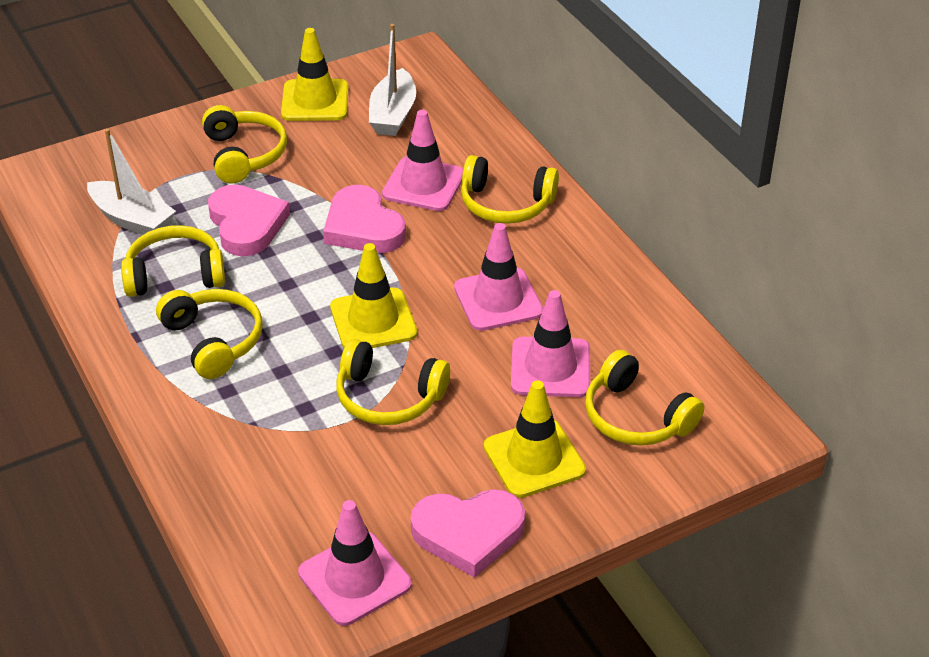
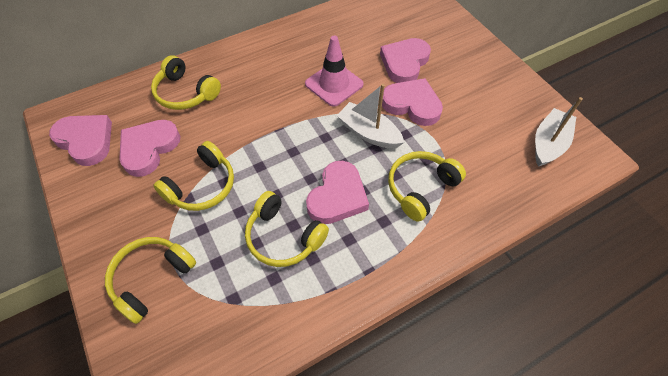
pink heart: [208,184,290,256] [323,185,406,253] [411,489,525,578] = 3 -> [49,115,112,166] [119,120,180,177] [306,161,369,224] [380,38,431,83] [382,78,443,126] = 5
pink traffic cone: [298,500,412,626] [382,110,463,211] [454,223,543,331] [511,290,590,397] = 4 -> [305,36,364,107] = 1
yellow headphones: [121,225,225,297] [156,289,263,379] [202,105,287,183] [336,339,450,425] [461,155,559,224] [585,350,704,446] = 6 -> [105,237,196,324] [151,55,221,110] [153,141,234,211] [245,191,329,267] [388,151,466,222] = 5
yellow traffic cone: [281,28,349,121] [330,243,417,348] [484,380,586,498] = 3 -> none = 0

